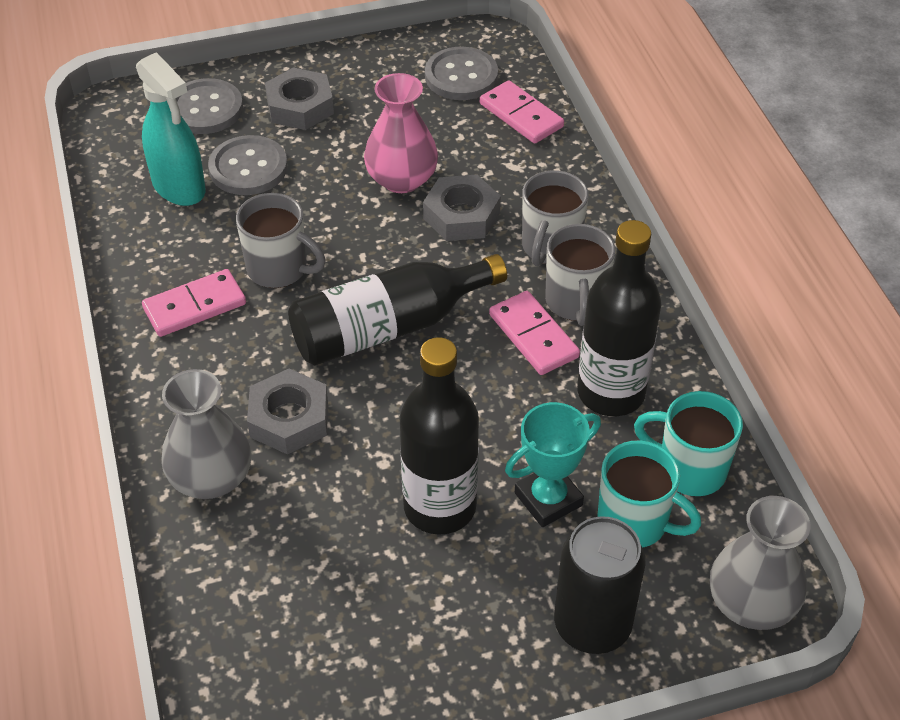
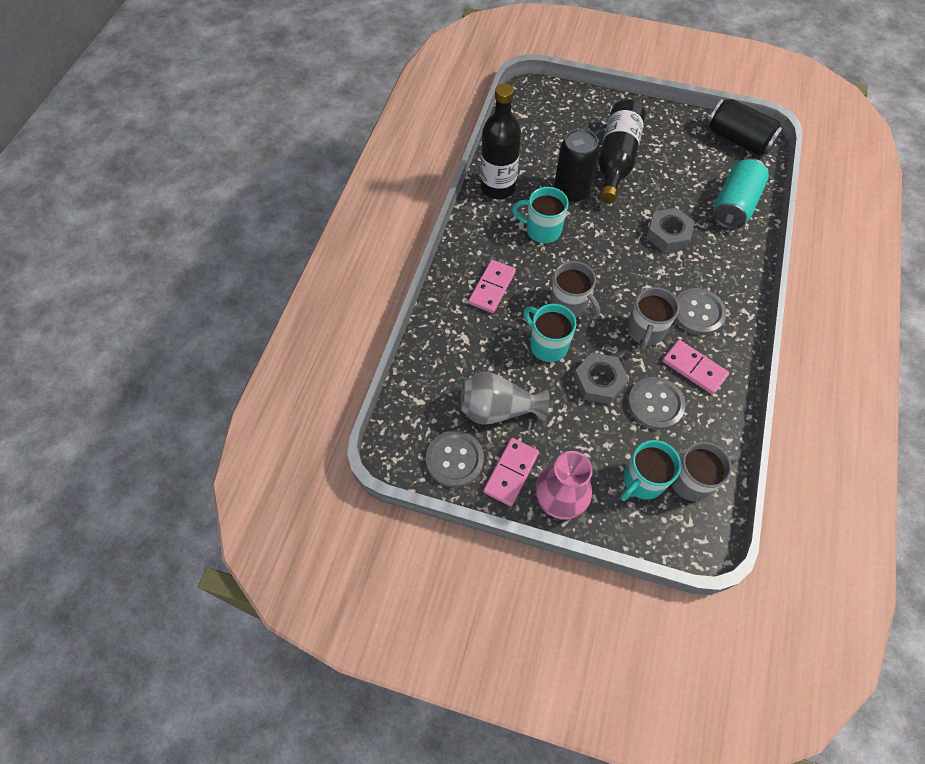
black bottle: [288,254,507,366] [399,337,479,535] [577,220,661,416] = 3 -> [480,83,521,199] [599,100,646,203] = 2
black can: [554,516,646,654] = 1 -> [554,129,600,203] [707,98,783,155] = 2
grey nut: [247,369,328,455] [265,67,334,130] [423,174,501,241] = 3 -> [574,353,629,404] [646,208,695,252] = 2
grey vase: [161,369,251,499] [710,496,810,630] = 2 -> [460,372,549,425] = 1
turquoise can: none = 0 -> [714,158,769,229] = 1
turquoise mug: [597,441,701,548] [634,391,743,496] = 2 -> [512,187,568,243] [523,304,576,362] [620,440,681,501] = 3
turquoise spray bottle: [136,52,205,206] = 1 -> none = 0
turquoise trophy: [505,402,601,527] = 1 -> none = 0

